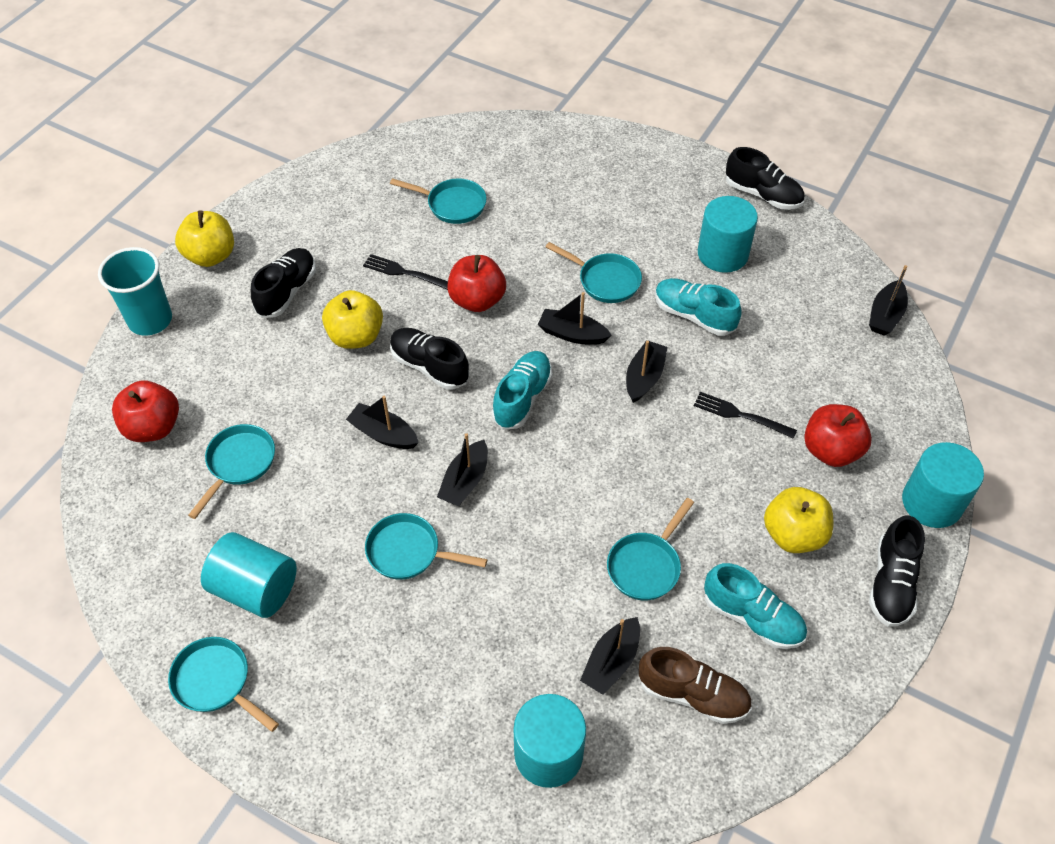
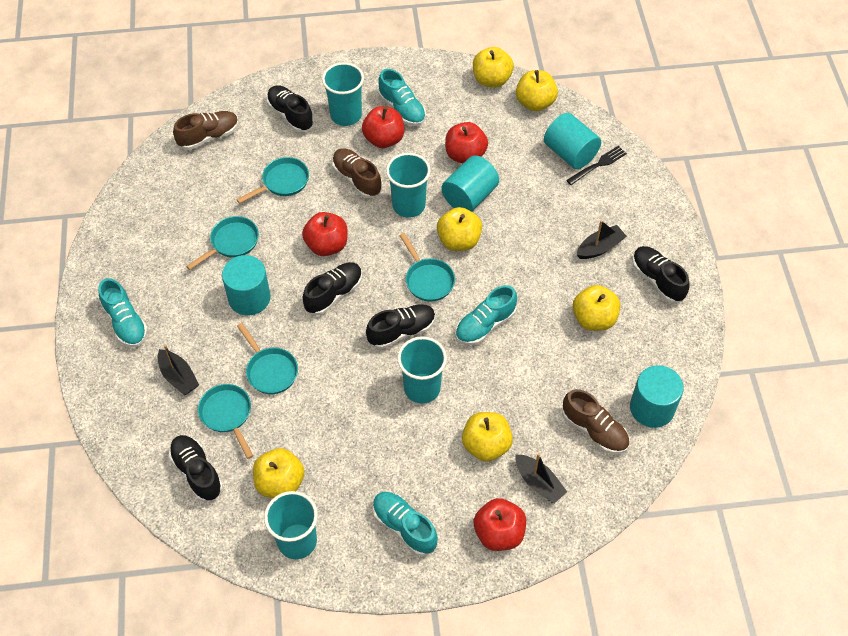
black boat: [346,396,419,449] [437,433,488,506] [538,292,612,345] [580,617,640,695] [626,340,668,403] [869,265,908,336] = 6 -> [158,345,199,395] [516,453,567,504] [577,220,627,259] = 3
black fork: [363,254,448,290] [694,392,797,439] = 2 -> [566,146,627,185] = 1
black shoe: [251,248,316,318] [390,328,469,390] [726,147,805,210] [869,515,925,627] = 4 -> [169,435,223,502] [267,85,314,132] [303,262,362,315] [366,304,435,349] [632,246,690,303] = 5
brown shoe: [639,647,752,724] = 1 -> [173,111,239,150] [332,148,382,198] [562,389,629,454] = 3
red apple: [112,381,179,442] [447,255,506,312] [804,404,872,467] = 3 -> [302,212,348,256] [362,106,404,148] [445,122,488,164] [474,498,526,551] = 4
turquoise cup: [98,247,172,336] = 1 -> [264,491,318,559] [322,62,364,126] [386,153,431,218] [397,336,447,404] = 4
turquoise pan: [168,637,279,732] [188,424,275,519] [365,513,487,580] [390,178,487,224] [546,242,642,303] [607,498,694,600] = 6 -> [186,216,259,270] [198,384,253,459] [237,157,309,204] [237,323,298,394] [399,233,455,302] = 5
turquoise shoe: [492,351,552,430] [655,278,742,336] [704,563,807,649] = 3 -> [98,278,148,347] [373,492,438,556] [378,69,426,126] [455,285,517,345] = 4
yellow apple: [175,210,234,267] [322,290,383,349] [764,487,833,553] = 3 -> [253,448,305,498] [437,207,482,251] [462,412,513,461] [473,47,514,88] [516,70,558,111] [573,285,620,331] = 6

